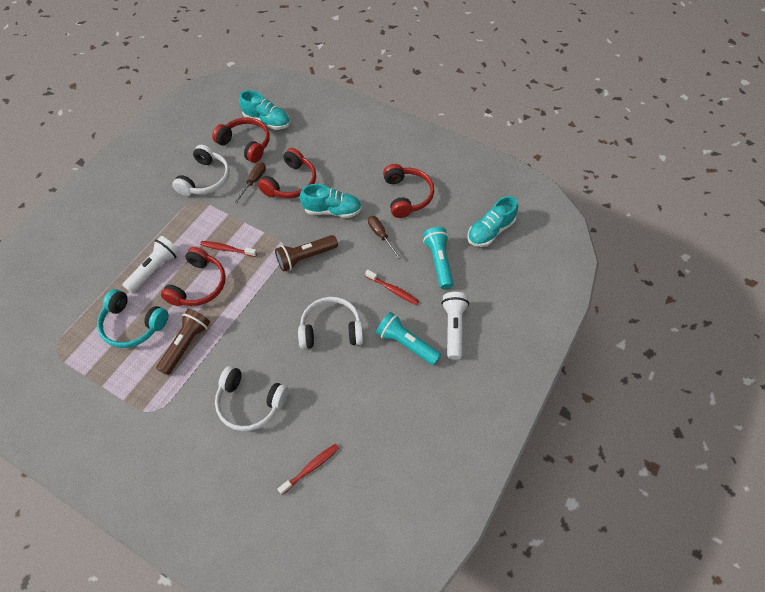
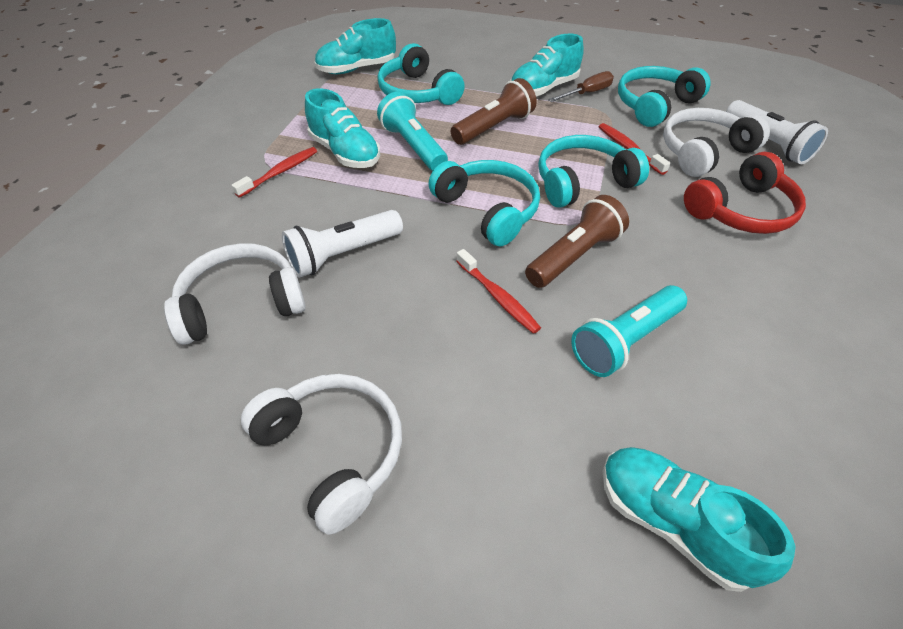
brown screwdriver: [234,162,266,203] [368,216,401,259] = 2 -> [548,71,614,102] = 1
red headphones: [161,247,226,306] [212,117,270,163] [258,148,316,198] [383,164,434,218] = 4 -> [684,152,806,234] = 1
turquoise headphones: [97,289,169,348] = 1 -> [377,43,465,105] [428,160,540,246] [538,135,649,208] [618,66,711,127] = 4
turquoise shoe: [239,90,290,130] [300,184,362,218] [468,196,518,247] = 3 -> [305,88,380,168] [314,18,396,74] [510,34,584,96] [603,447,796,592] = 4

